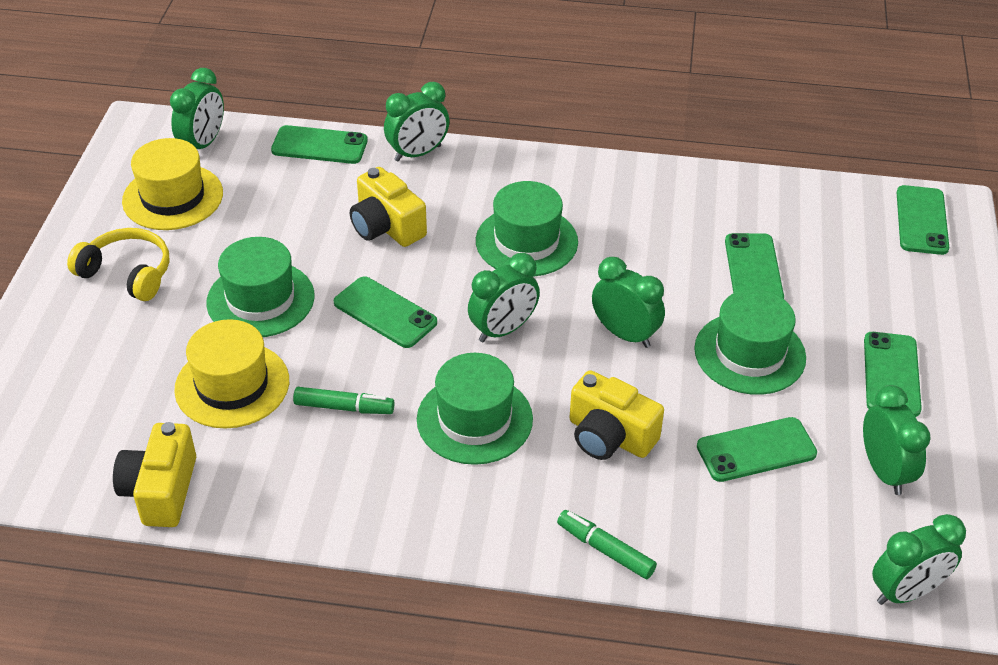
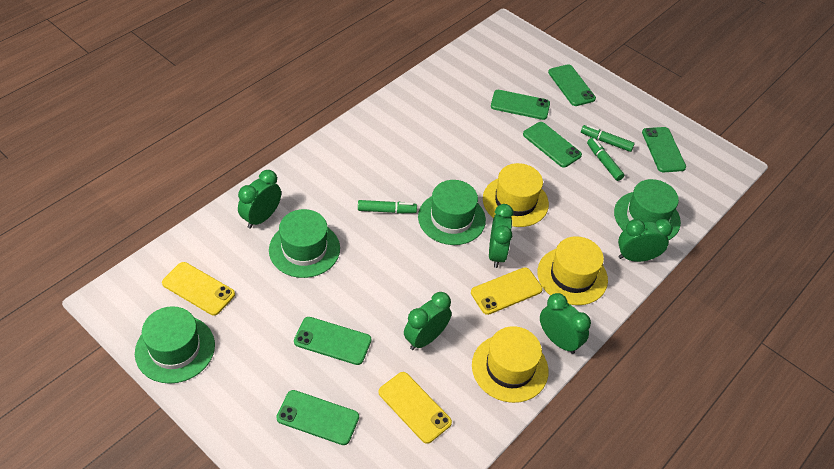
green clock: [170,68,224,149] [384,82,449,161] [468,253,540,342] [592,257,665,348] [863,385,931,495] [872,514,966,605] = 6 -> [238,170,281,228] [404,292,452,350] [489,204,514,268] [540,293,591,354] [618,219,673,262] = 5
green marker: [293,387,395,414] [557,510,657,579] = 2 -> [358,200,417,214] [581,125,635,152] [587,138,624,181] = 3
yellow camera: [113,422,196,527] [350,167,427,247] [570,370,664,460] = 3 -> none = 0
yellow hat: [122,138,223,230] [174,319,289,429] = 2 -> [472,326,549,403] [483,163,549,227] [538,236,608,305] = 3
yellow headphones: [67,228,169,301] = 1 -> none = 0
yellow phone: none = 0 -> [162,262,235,315] [379,372,452,444] [471,267,543,315] = 3

